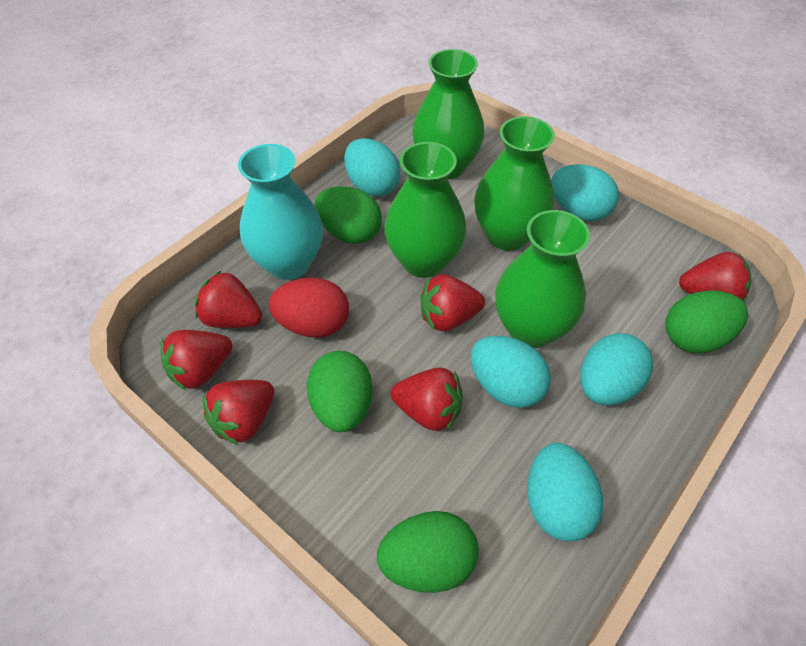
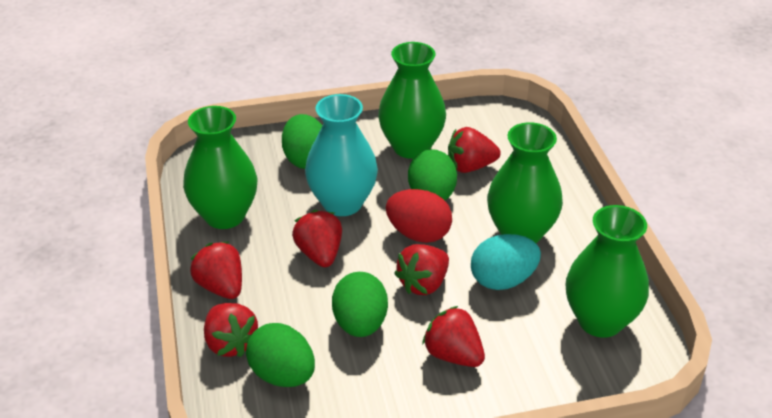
turquoise egg: [344,138,401,197] [471,336,551,408] [527,443,603,541] [551,164,619,221] [580,333,653,406] = 5 -> [471,234,541,290] = 1

